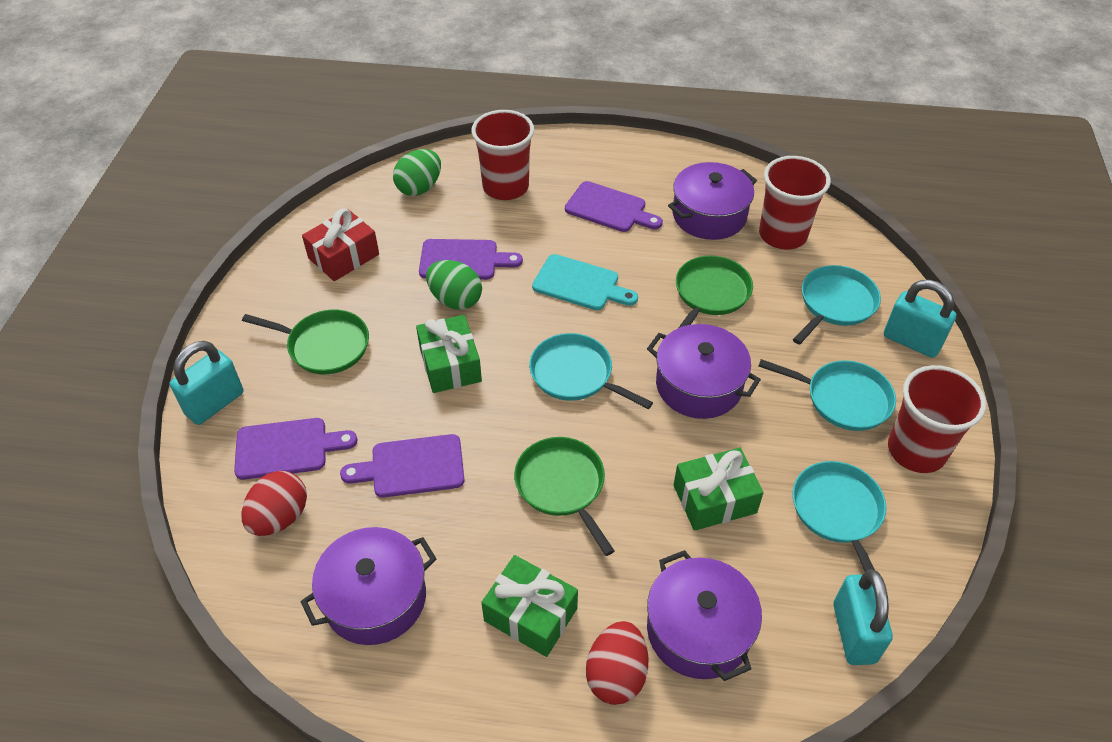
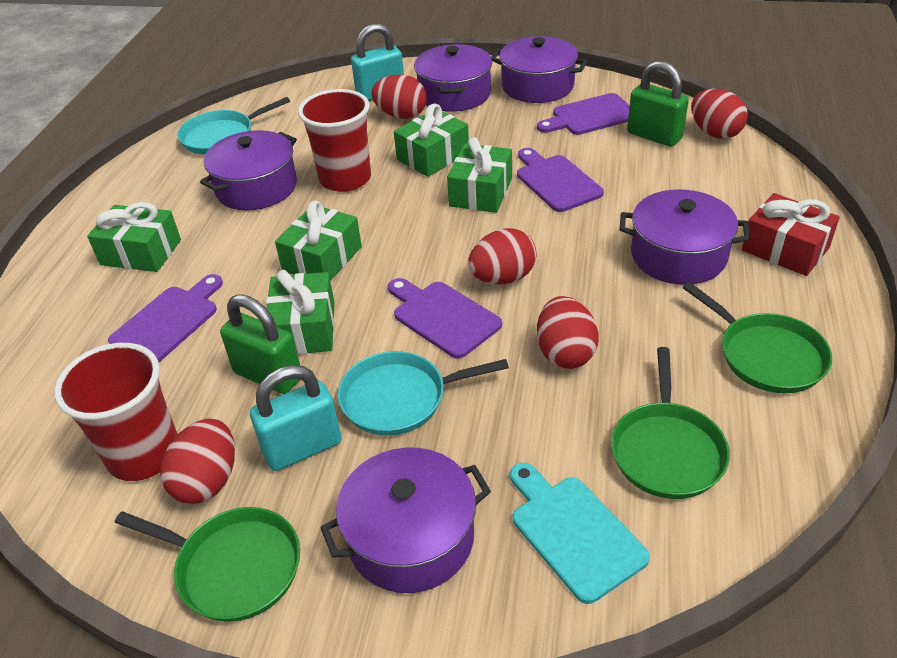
green egg: [393,149,441,196] [426,260,482,310] = 2 -> none = 0
green gift: [416,315,482,393] [481,555,578,657] [674,448,764,531] = 3 -> [87,202,181,272] [266,270,335,354] [275,201,362,281] [394,103,469,177] [447,137,512,213] = 5
green padlock: none = 0 -> [220,294,300,394] [627,61,689,147] = 2
purple pot: [301,527,436,645] [647,324,761,419] [647,550,762,681] [668,162,757,240] = 4 -> [200,130,297,211] [320,447,491,593] [414,44,492,112] [491,36,587,103] [619,190,750,285] = 5
red cup: [472,110,534,200] [759,156,831,250] [888,365,986,473] = 3 -> [54,343,177,481] [298,89,371,192] = 2
red egg: [241,471,307,536] [586,621,649,705] = 2 -> [160,419,235,504] [371,75,427,119] [468,228,537,284] [537,296,599,369] [691,89,748,139] = 5
turquoise padlock: [170,341,243,425] [833,569,893,665] [884,280,956,358] = 3 -> [250,365,342,471] [351,24,404,101] = 2
turquoise pan: [529,333,653,409] [759,359,896,431] [792,461,886,572] [793,265,881,345] = 4 -> [177,97,290,155] [338,351,509,436] = 2

